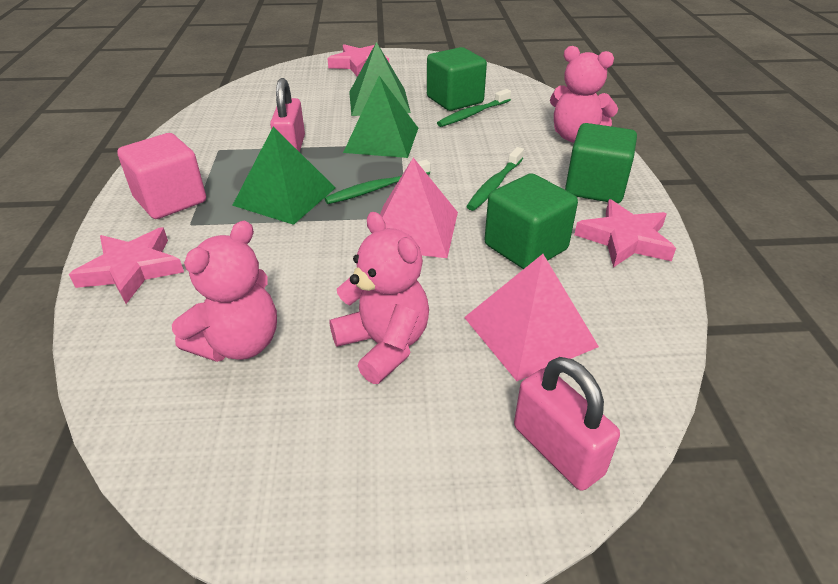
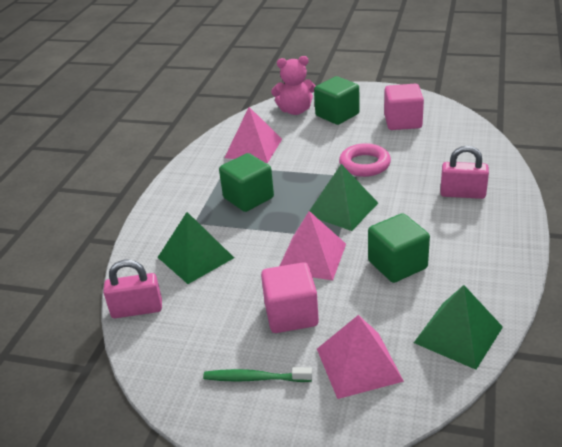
green toothbrush: [324,160,430,204] [437,89,511,127] [466,147,524,211] = 3 -> [203,367,312,382] = 1
pink cube: [117,133,206,219] = 1 -> [261,262,319,333] [384,84,424,130] = 2
pink pyramid: [380,158,458,258] [464,254,599,381] = 2 -> [224,107,282,163] [280,211,346,280] [317,315,404,399] = 3
pink ring: none = 0 -> [339,143,391,177] = 1
pink star: [69,228,184,304] [327,44,389,77] [574,199,676,268] = 3 -> none = 0
pink teddy bear: [172,220,277,362] [329,212,429,384] [550,46,618,142] = 3 -> [271,56,316,115] = 1

